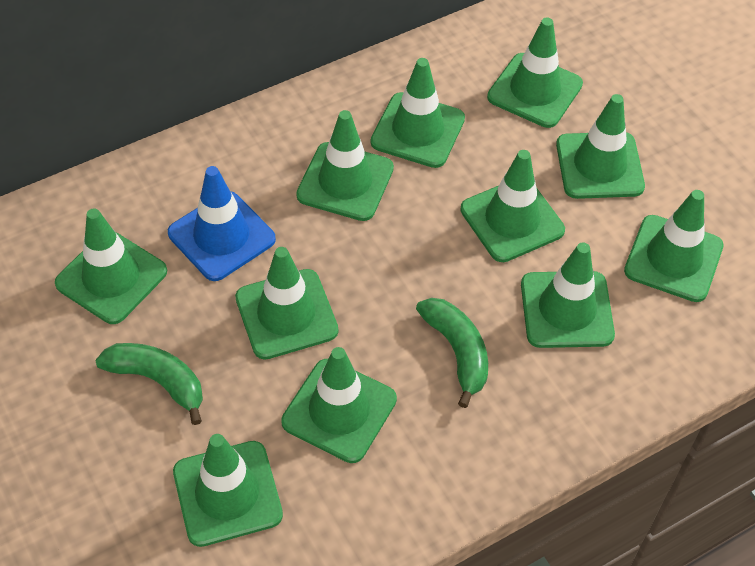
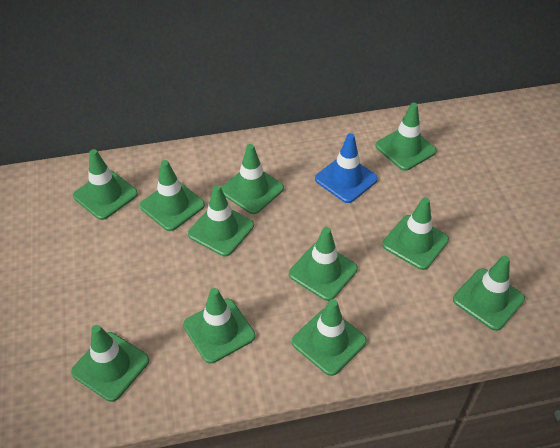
green banana: [95,343,203,425] [416,298,488,408] = 2 -> none = 0

